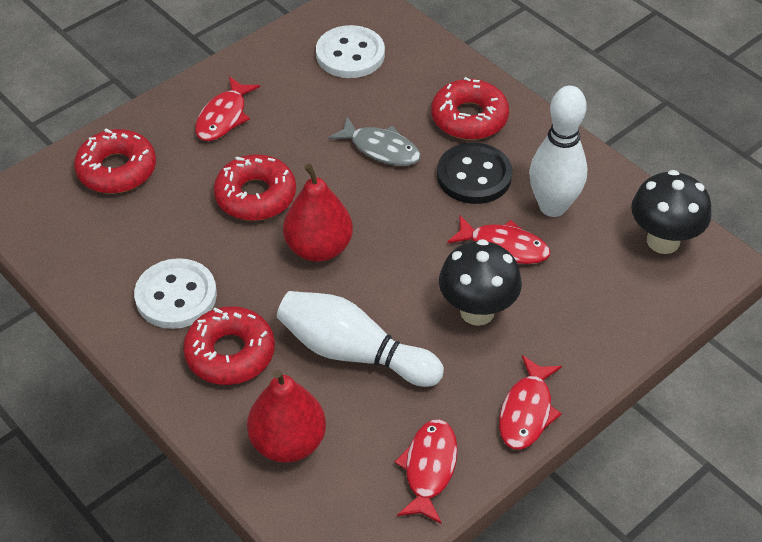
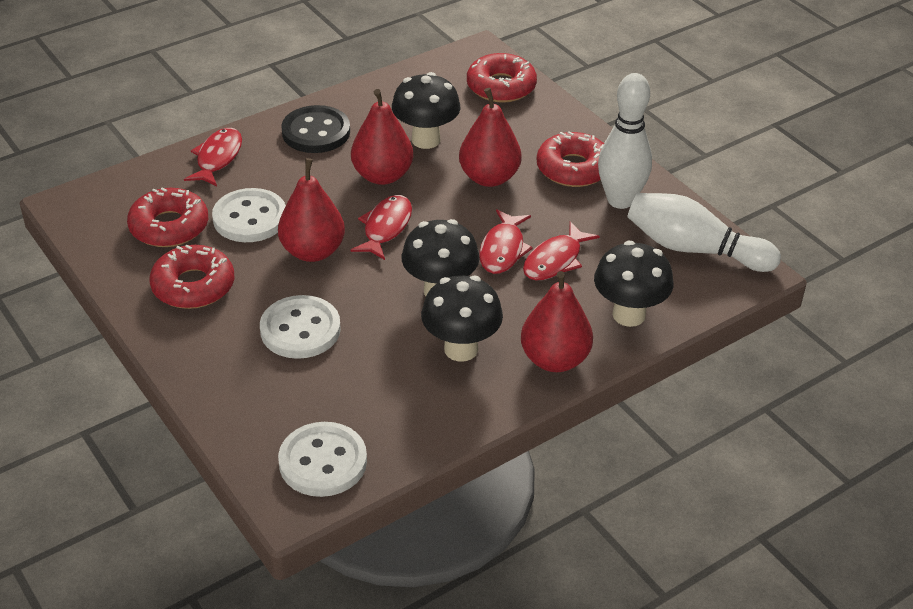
black mushroom: [439,239,522,326] [631,170,712,254] = 2 -> [392,72,460,149] [401,219,480,296] [421,275,503,362] [594,241,674,327] = 4
grey fish: [328,117,421,166] = 1 -> none = 0
red pear: [247,370,326,463] [283,164,353,262] = 2 -> [278,158,345,262] [351,89,413,185] [459,88,522,187] [521,271,593,372] = 4
white button: [134,258,217,329] [316,25,385,78] = 2 -> [212,188,286,242] [260,295,341,359] [278,422,367,497] = 3

